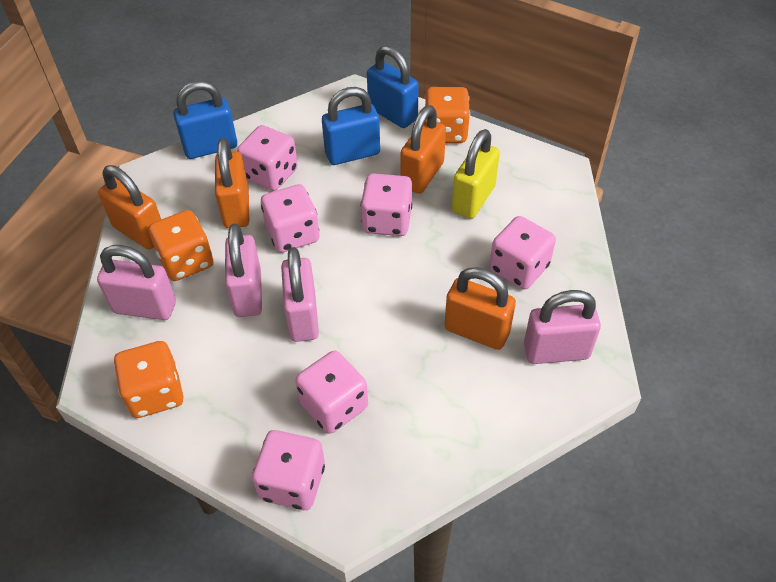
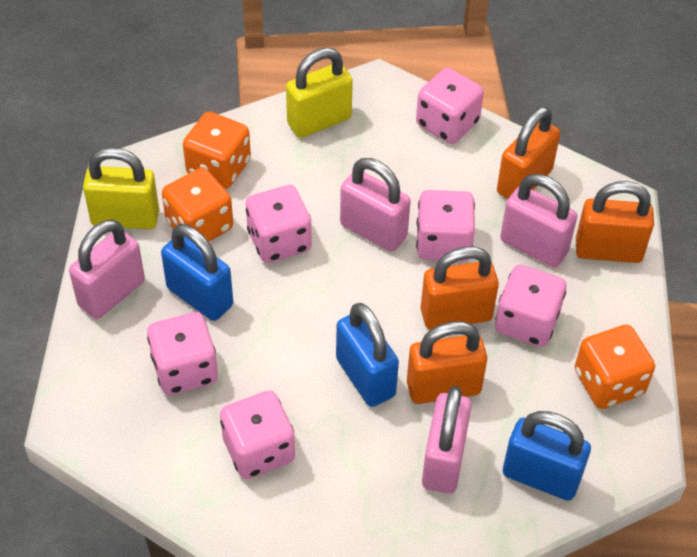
yellow padlock: [452,129,500,219] = 1 -> [83,147,159,229] [286,48,353,138] = 2

